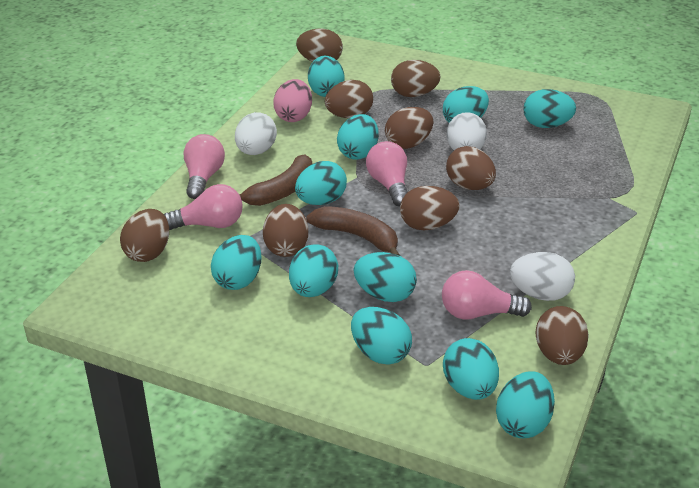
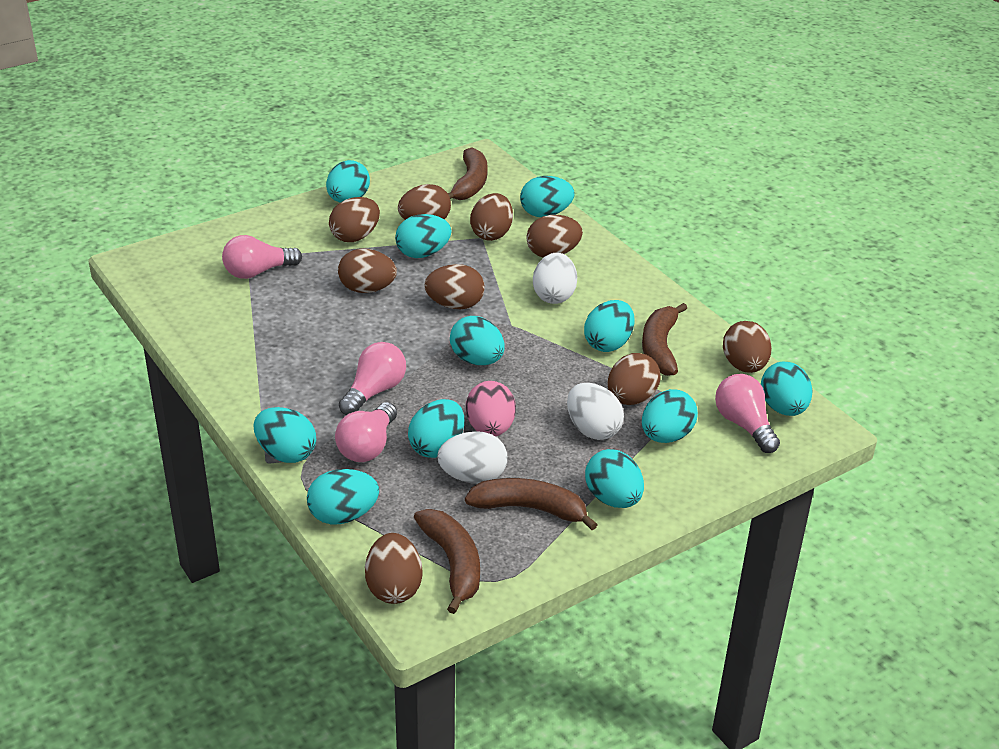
brown banana: [239,155,312,206] [306,206,400,256] = 2 -> [414,509,480,614] [448,147,488,200] [465,478,598,530] [642,303,687,376] = 4

